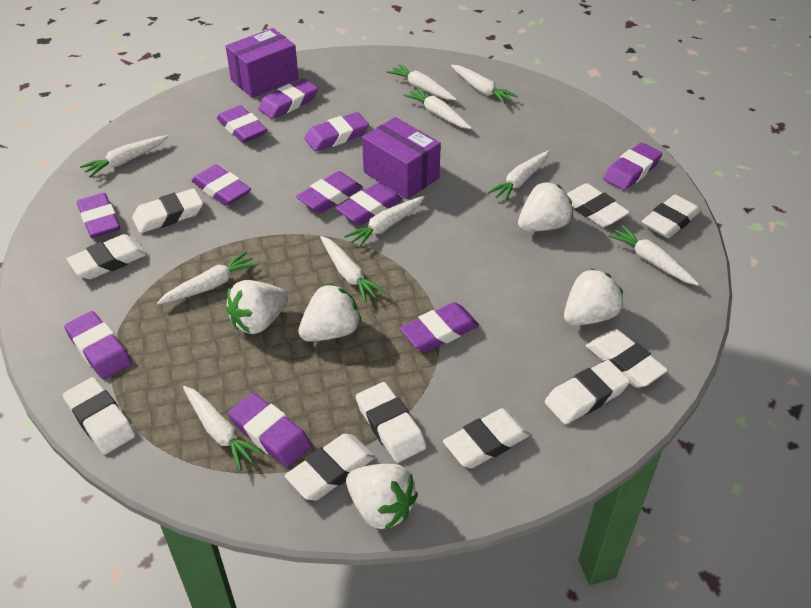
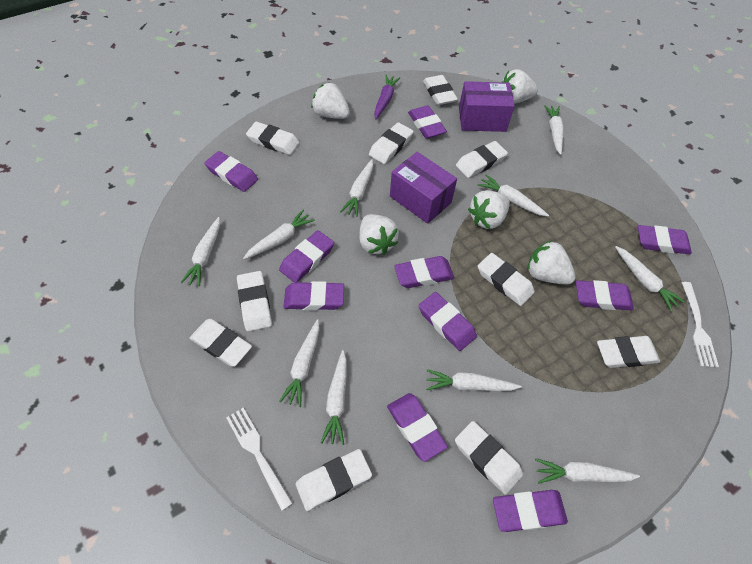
purple carrot: none = 0 -> [374,75,400,120] = 1
purple eraser: [64,311,132,380] [77,193,120,238] [191,165,251,206] [217,105,267,143] [228,393,312,467] [258,79,318,119] [296,171,363,213] [304,112,369,151] [336,183,403,225] [400,302,479,352] [603,143,662,191] = 11 -> [204,151,258,192] [279,230,334,282] [283,281,344,310] [387,393,448,462] [394,256,454,288] [408,105,447,139] [419,292,477,351] [493,490,568,532] [576,280,634,310] [638,225,692,254] = 10
white fork: none = 0 -> [226,408,293,511] [681,282,719,368] = 2

